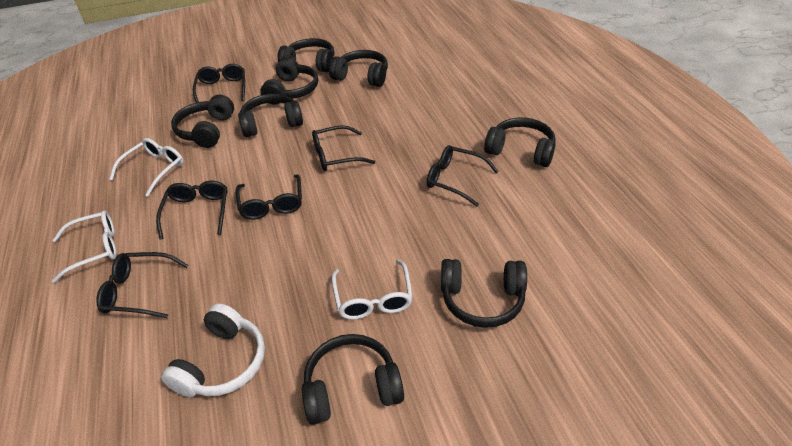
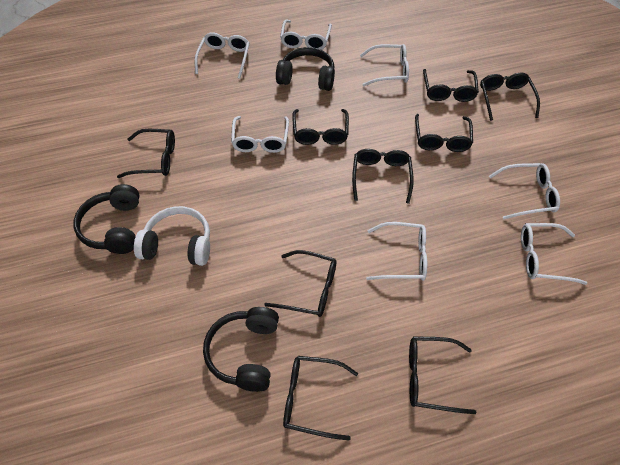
black glasses: [96,252,188,318] [156,181,228,239] [193,64,245,103] [236,174,302,220] [312,125,375,171] [427,145,499,207] = 6 -> [117,129,175,178] [264,250,336,317] [283,356,358,440] [292,109,349,145] [352,149,414,204] [409,336,477,414] [415,114,473,152] [423,69,479,102] [480,73,540,121] = 9
black headphones: [171,95,234,148] [238,93,303,137] [260,57,318,105] [278,38,334,72] [302,334,404,425] [329,50,388,87] [441,259,527,328] [484,118,556,167] = 8 -> [73,184,139,254] [203,307,279,392] [276,47,335,91] = 3
white glasses: [52,211,117,283] [109,138,184,197] [331,259,413,320] = 3 -> [194,32,250,79] [231,116,289,153] [280,20,332,50] [360,44,409,86] [366,222,427,281] [489,163,560,219] [521,223,587,285] = 7

